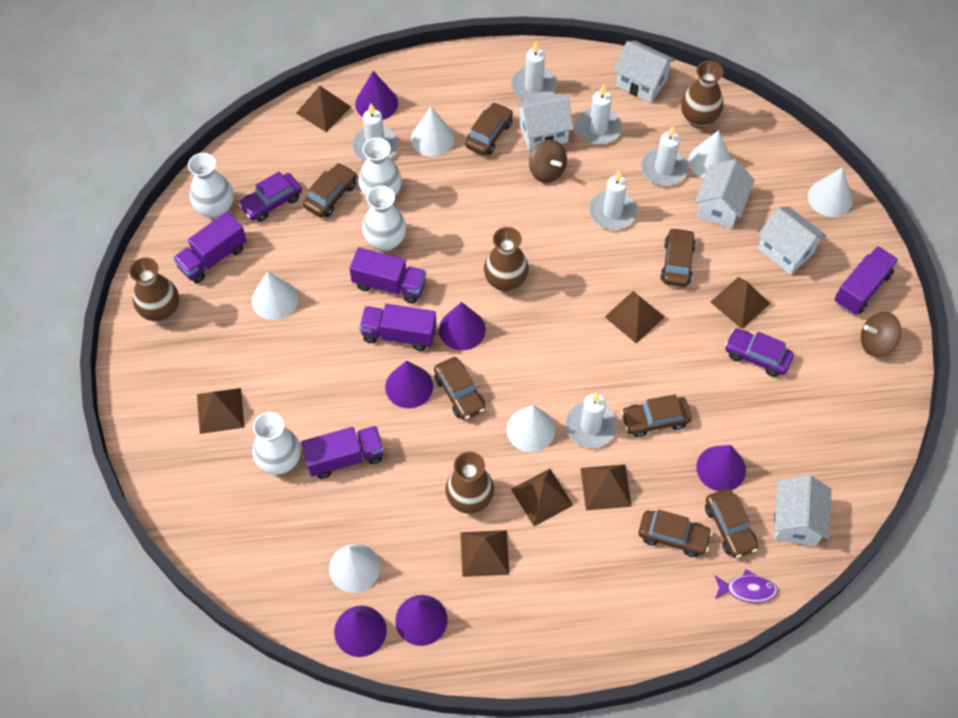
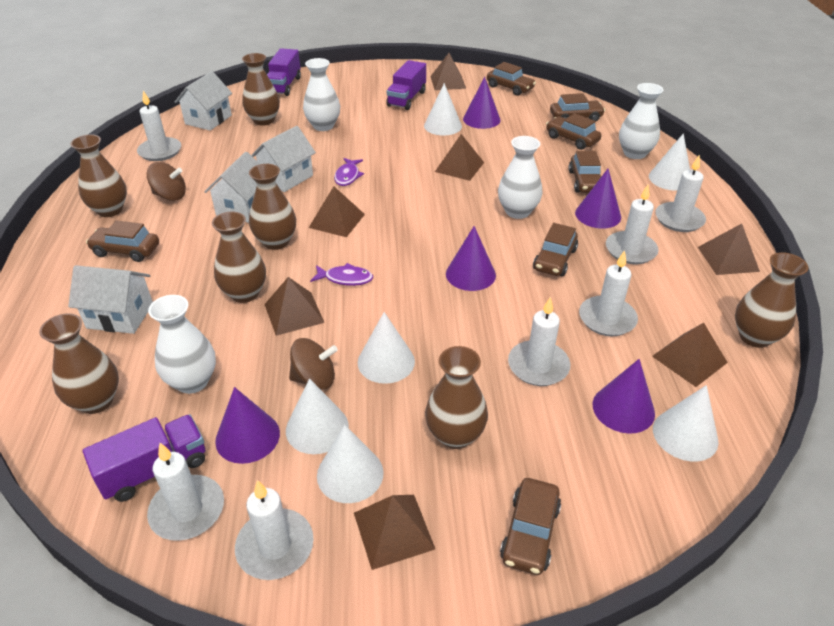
brown vase: [129,257,179,322] [445,451,494,514] [484,227,529,292] [681,61,723,128] = 4 -> [39,313,119,414] [70,134,127,217] [212,212,266,303] [242,53,280,126] [249,164,296,250] [425,346,488,449] [735,252,809,348] = 7
purple car: [238,171,302,222] [725,328,794,377] = 2 -> none = 0
purple cone: [334,606,387,657] [355,71,398,120] [385,360,433,408] [395,595,448,646] [439,302,486,350] [696,445,746,491] = 6 -> [215,387,280,464] [446,226,496,291] [463,77,500,129] [575,169,621,229] [593,359,655,434] = 5
purple fish: [715,569,778,603] = 1 -> [310,263,373,286] [334,158,364,186] = 2
purple truck: [173,212,247,284] [301,426,384,479] [349,247,426,304] [359,304,437,351] [835,246,898,314] = 5 -> [83,414,205,502] [267,48,301,96] [386,60,426,110] = 3
white candle: [352,104,399,161] [511,41,557,100] [565,392,617,448] [575,84,622,145] [589,171,637,230] [641,126,688,186] = 6 -> [137,91,181,161] [147,443,224,541] [235,480,314,580] [508,296,570,386] [579,250,638,336] [606,185,659,264] [655,154,706,232] = 7
white house: [516,93,574,151] [614,41,675,103] [695,159,755,229] [758,206,827,275] [774,475,832,546] = 5 -> [68,265,153,334] [175,71,232,131] [204,152,260,223] [251,126,316,192] = 4

